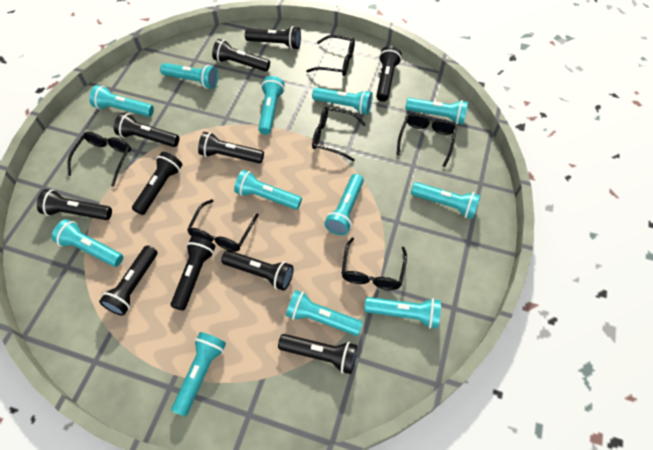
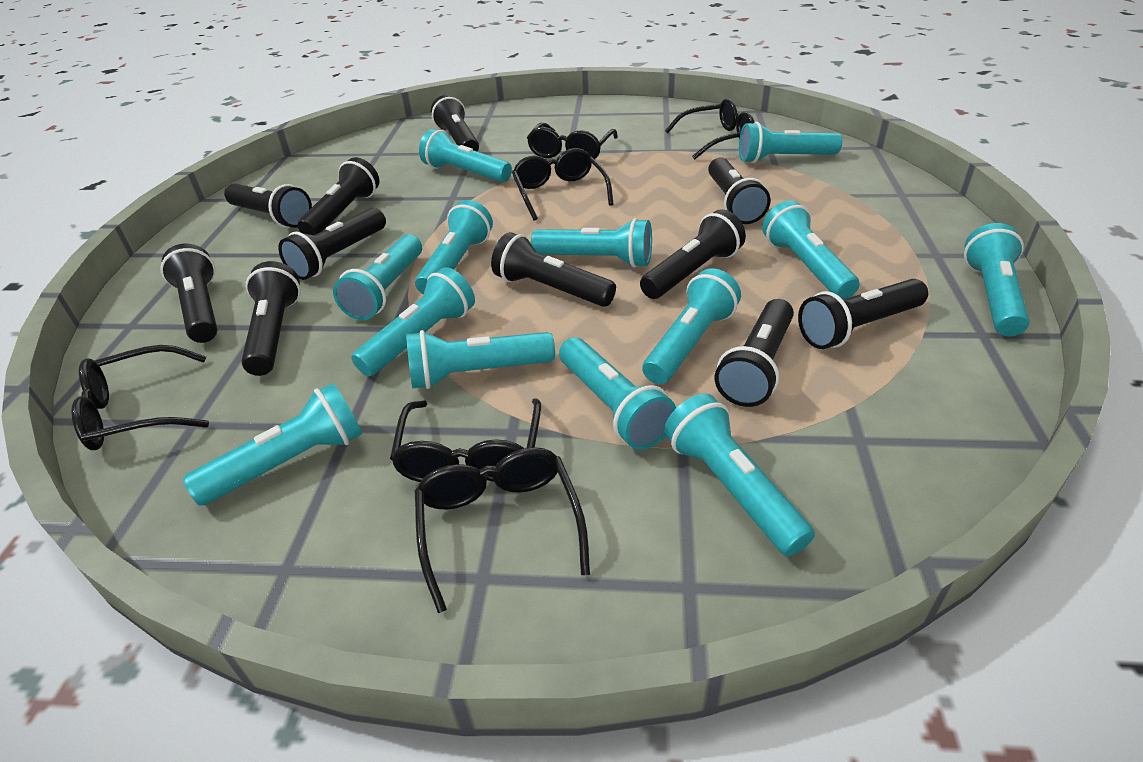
turquoise flashlight: [52,219,123,267] [89,85,154,117] [160,63,218,89] [171,332,226,417] [234,170,302,210] [258,76,285,135] [286,290,363,336] [312,87,373,114] [324,174,364,235] [364,297,441,328] [405,98,468,124] [411,182,481,219] = 12 -> [183,383,362,506] [333,234,422,320] [351,267,475,376] [406,330,555,389] [415,200,493,295] [419,129,512,182] [531,218,652,268] [559,337,676,450] [642,268,741,384] [664,394,815,556] [739,122,842,163] [762,200,860,299] [964,223,1030,336] = 13

